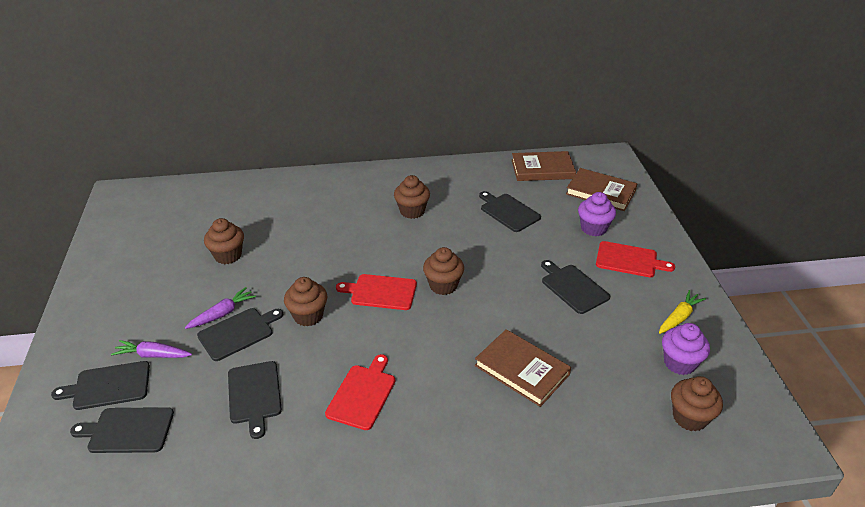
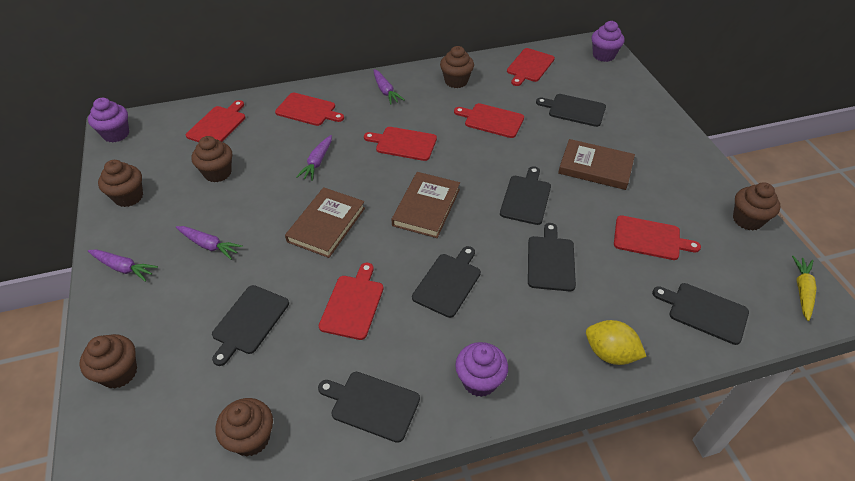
black cutting board: [51,361,150,410] [70,407,174,453] [197,308,283,361] [228,361,282,439] [479,191,541,232] [541,260,610,314] = 6 -> [212,285,289,366] [318,372,420,443] [412,246,481,318] [500,166,551,225] [528,223,576,291] [536,94,606,127] [652,283,749,345] = 7
brown cupcake: [204,218,244,264] [284,277,327,326] [394,175,430,219] [423,247,464,295] [671,376,723,432] = 5 -> [80,334,137,388] [98,160,143,207] [192,136,232,182] [215,398,273,456] [440,46,474,88] [733,182,780,230] = 6
purple carrot: [111,340,192,358] [185,287,256,329] = 2 -> [88,249,158,282] [176,226,243,260] [296,135,332,181] [374,69,404,105] = 4
purple cupcake: [578,192,616,236] [662,323,710,375] = 2 -> [88,98,129,143] [455,342,508,397] [591,21,625,62] = 3
red cutting board: [325,354,395,430] [336,274,417,310] [596,241,675,277] = 3 -> [186,100,245,142] [275,93,344,126] [319,263,383,340] [364,127,437,161] [454,103,524,138] [507,48,555,86] [614,215,701,260] = 7
yellow lemon: none = 0 -> [586,320,647,365] = 1

